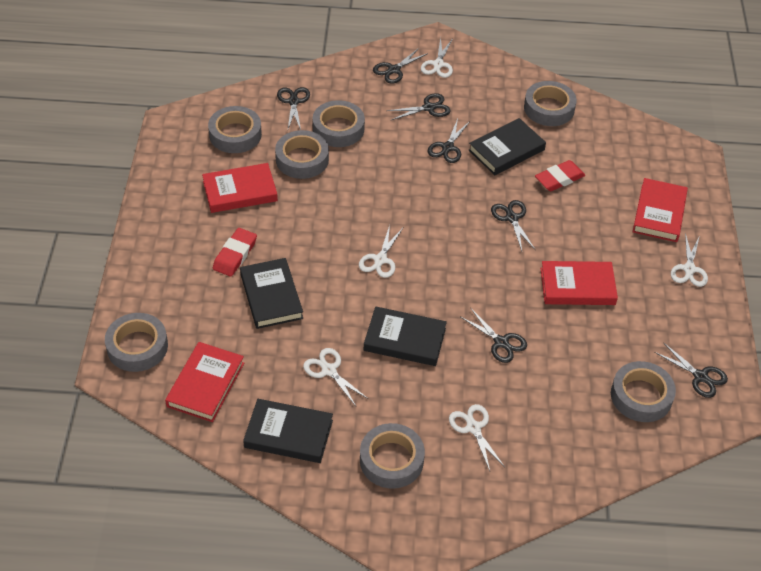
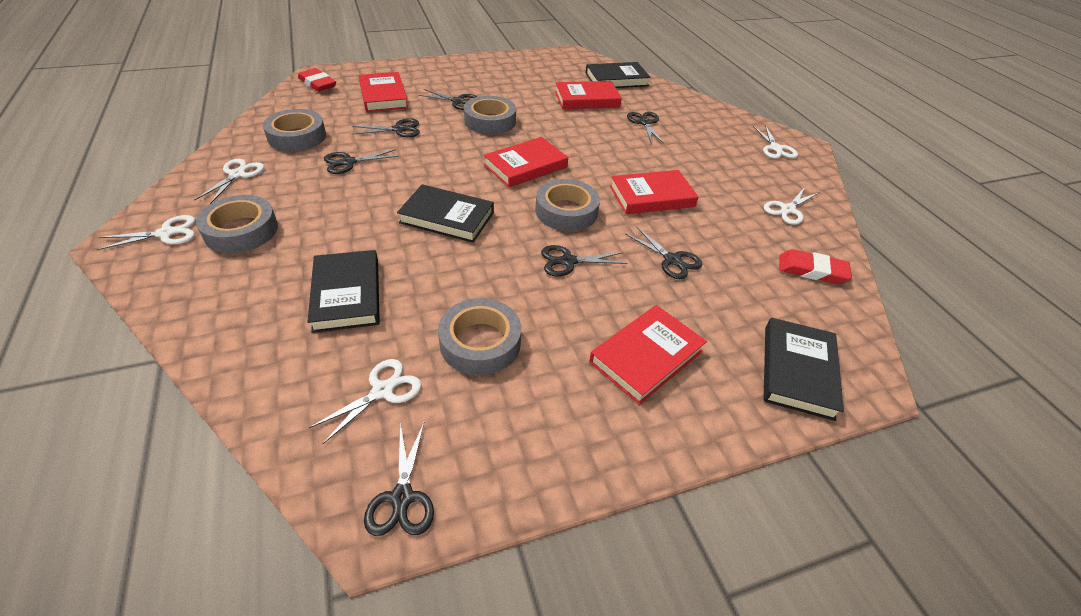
grey tape: [105,313,168,372] [208,106,262,153] [275,130,329,179] [313,100,365,147] [360,423,425,489] [524,81,577,126] [611,361,676,422] = 7 -> [196,195,278,253] [263,109,326,152] [438,298,521,375] [464,96,516,134] [535,179,600,231] = 5
red book: [165,342,244,422] [202,163,278,213] [540,261,618,305] [633,178,688,242] = 4 -> [359,72,408,112] [484,137,568,187] [555,81,622,109] [589,305,707,405] [610,170,699,214] = 5

